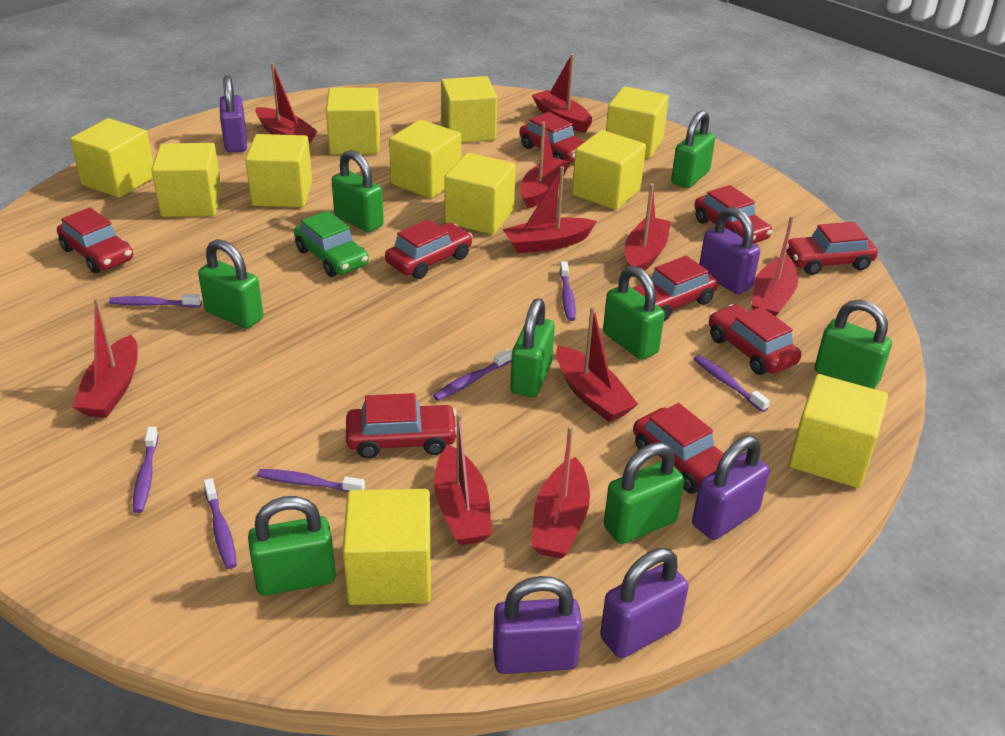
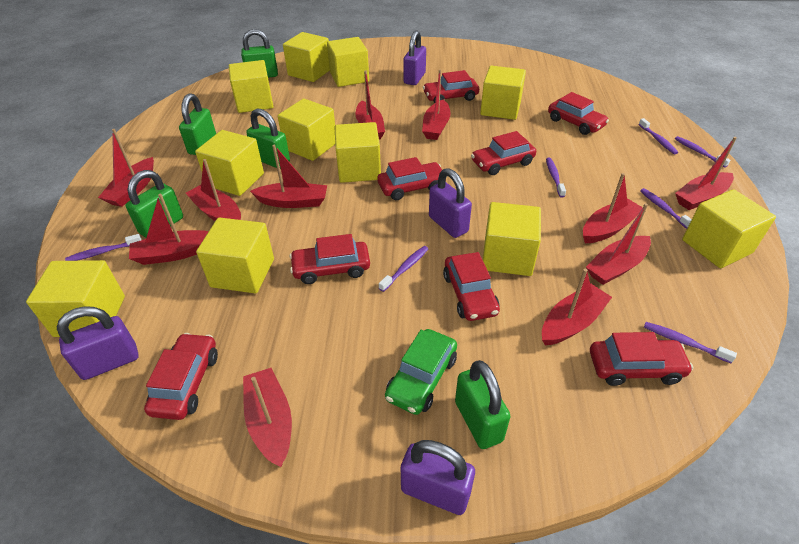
green padlock: [198,239,263,329] [248,496,336,596] [332,150,384,232] [510,298,555,397] [603,266,665,360] [604,442,685,544] [671,110,715,188] [815,300,892,389] = 8 -> [126,170,183,238] [179,93,216,155] [241,29,278,78] [246,109,290,169] [455,360,511,449] = 5
purple padlock: [220,75,247,153] [493,576,583,674] [600,548,689,658] [692,436,770,540] [699,207,760,294] = 5 -> [57,306,139,380] [401,440,475,515] [403,30,426,85] [429,168,472,238] = 4
red boat: [72,298,138,418] [256,63,317,144] [434,413,492,545] [503,166,597,253] [520,122,570,209] [531,426,590,559] [532,54,592,133] [556,306,638,422] [625,184,671,277] [751,216,798,317] = 10 -> [98,129,154,207] [129,194,209,265] [186,159,241,221] [243,368,292,467] [250,145,327,208] [356,70,385,139] [422,69,451,140] [542,269,612,345] [583,173,643,243] [586,203,651,285] [675,137,737,210] = 11
red car: [57,207,133,273] [346,393,457,459] [385,219,473,279] [519,112,585,163] [633,256,718,321] [633,403,724,494] [694,185,772,244] [709,304,801,375] [786,221,878,275] = 9 -> [144,333,218,420] [289,234,370,284] [377,157,447,200] [423,70,479,103] [443,252,500,321] [471,131,536,175] [548,92,609,135] [590,332,693,386] = 8

